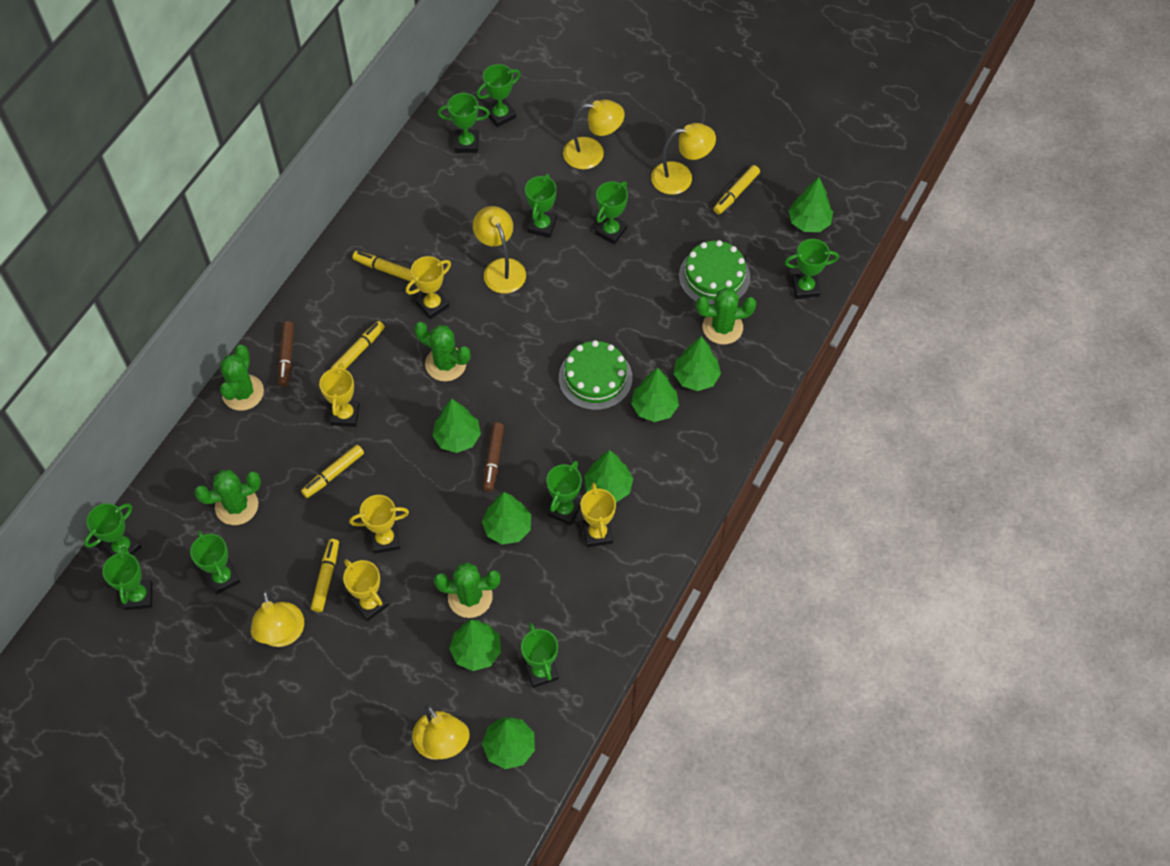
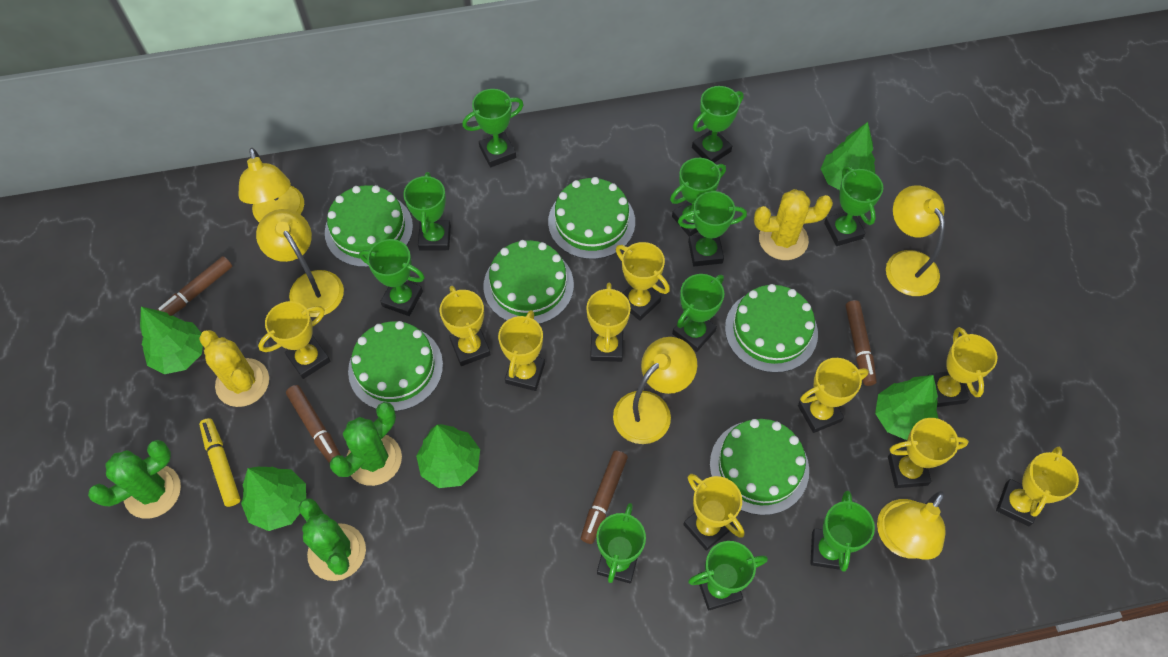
brown marker: [278,321,294,387] [483,423,504,492] = 2 -> [158,256,232,316] [286,385,340,464] [581,451,628,544] [845,300,877,386] = 4
green cactus: [194,470,261,525] [220,345,264,411] [414,322,471,381] [434,562,500,618] [696,288,756,344] = 5 -> [88,440,181,519] [298,498,366,581] [330,402,402,486] = 3
green cake: [559,340,633,410] [679,240,750,304] = 2 -> [325,185,413,267] [348,321,443,411] [484,240,574,324] [548,177,635,259] [710,419,809,515] [725,284,818,373] = 6
green tree: [432,399,481,453] [449,620,501,671] [482,492,531,544] [482,717,535,769] [584,450,633,502] [631,368,679,422] [674,336,721,391] [788,177,833,232] = 8 -> [140,307,203,374] [241,466,306,531] [416,424,480,488] [821,122,875,190] [875,375,939,440] = 5
green trophy: [84,503,141,556] [102,546,153,610] [190,531,240,595] [438,93,490,153] [476,64,521,127] [521,623,559,688] [525,174,557,238] [546,461,582,525] [595,181,628,245] [785,239,839,299] = 10 -> [359,239,425,316] [403,172,451,250] [462,89,524,167] [596,503,646,583] [670,158,726,236] [672,274,724,352] [678,191,747,266] [688,541,768,610] [692,86,744,163] [810,491,875,572] [824,166,883,246] = 11
yellow cactus: none = 0 -> [199,330,269,407] [754,189,833,260] = 2
yellow marker: [301,445,364,498] [311,539,339,612] [331,321,385,369] [353,251,413,281] [713,165,760,214] = 5 -> [199,418,241,507] = 1
yellow trophy: [319,363,360,427] [343,559,389,621] [349,495,409,554] [406,256,451,319] [580,483,616,547] = 5 -> [258,301,330,379] [440,286,491,366] [498,310,545,391] [586,283,631,362] [616,242,670,321] [683,474,744,551] [798,358,869,433] [888,418,969,488] [928,327,997,407] [996,447,1079,526] = 10

